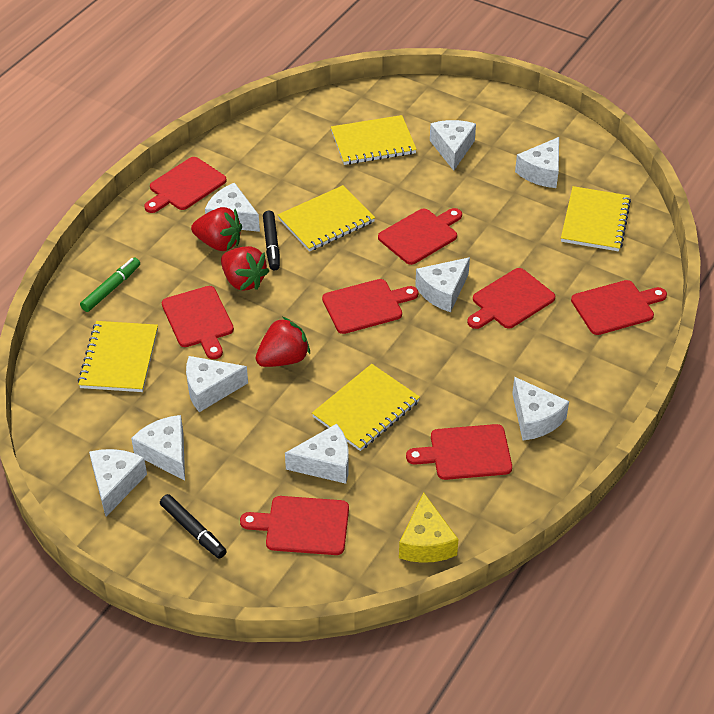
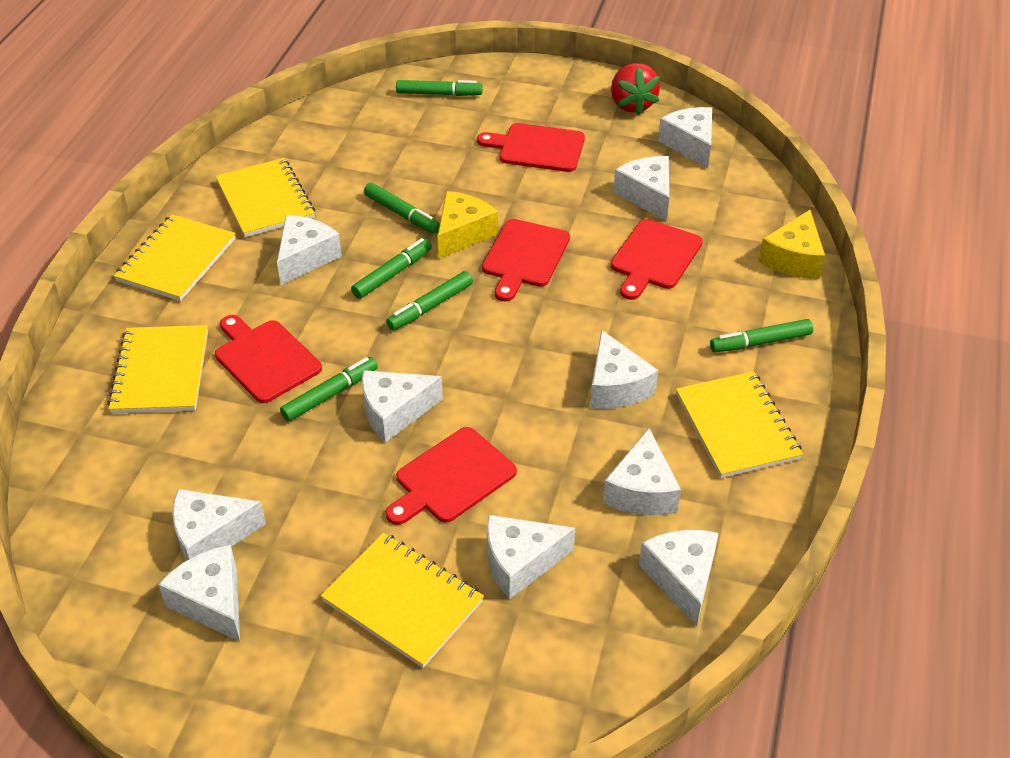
black marker: [160,494,227,559] [263,211,280,270] = 2 -> none = 0
green marker: [80,258,140,312] = 1 -> [280,357,378,422] [351,238,432,299] [364,183,440,234] [386,271,473,330] [396,80,483,96] [710,319,813,352] = 6
red cutting board: [144,157,227,213] [162,286,234,359] [240,496,349,555] [322,279,418,334] [378,208,462,265] [406,424,512,480] [467,268,555,329] [571,280,667,335] = 8 -> [215,315,322,403] [386,427,517,525] [477,123,585,172] [482,219,570,301] [610,219,703,300] = 5
red strawberry: [191,207,242,251] [221,246,269,291] [256,317,310,367] = 3 -> [611,63,660,115] = 1
white cheese: [89,449,147,517] [131,415,185,481] [186,356,248,412] [205,183,260,232] [285,424,349,484] [415,257,470,312] [430,120,476,171] [512,377,569,440] [515,137,559,188] = 9 -> [158,545,240,642] [172,489,266,561] [277,215,342,285] [362,370,443,443] [487,515,575,599] [590,330,658,409] [603,428,681,515] [613,156,669,221] [639,530,719,627] [658,107,712,169] = 10
yellow cheese: [399,493,459,563] = 1 -> [438,191,498,259] [758,210,825,279] = 2

